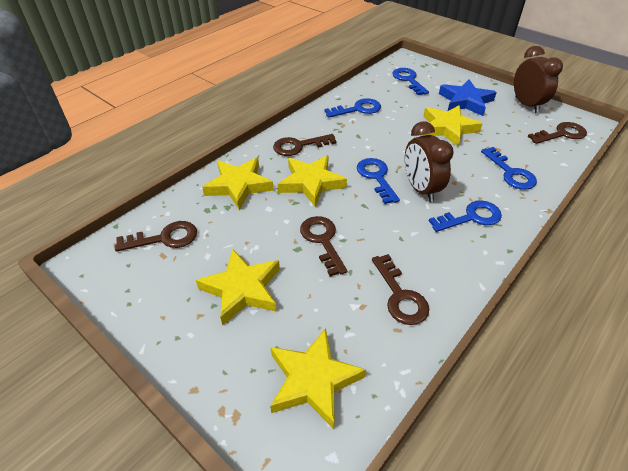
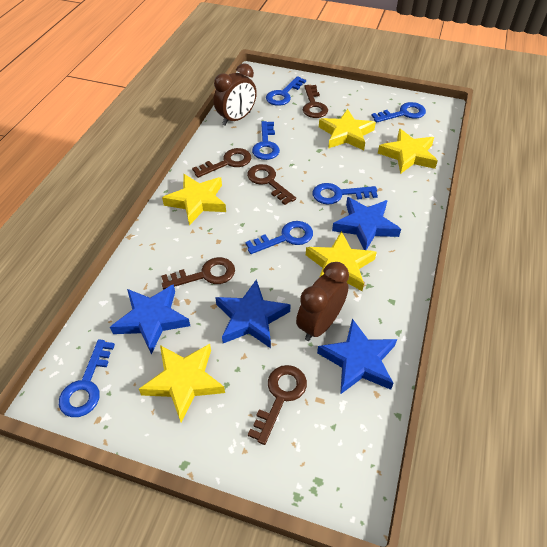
blue key: [324,98,381,118] [357,158,400,204] [392,68,429,95] [429,200,502,232] [481,147,537,190] = 5 -> [59,339,115,417] [245,221,313,254] [252,121,280,160] [266,76,306,106] [313,183,378,205] [371,102,426,123] = 6
blue star: [439,79,497,116] = 1 -> [110,284,190,354] [215,279,291,348] [317,319,397,395] [332,197,401,250] = 4

